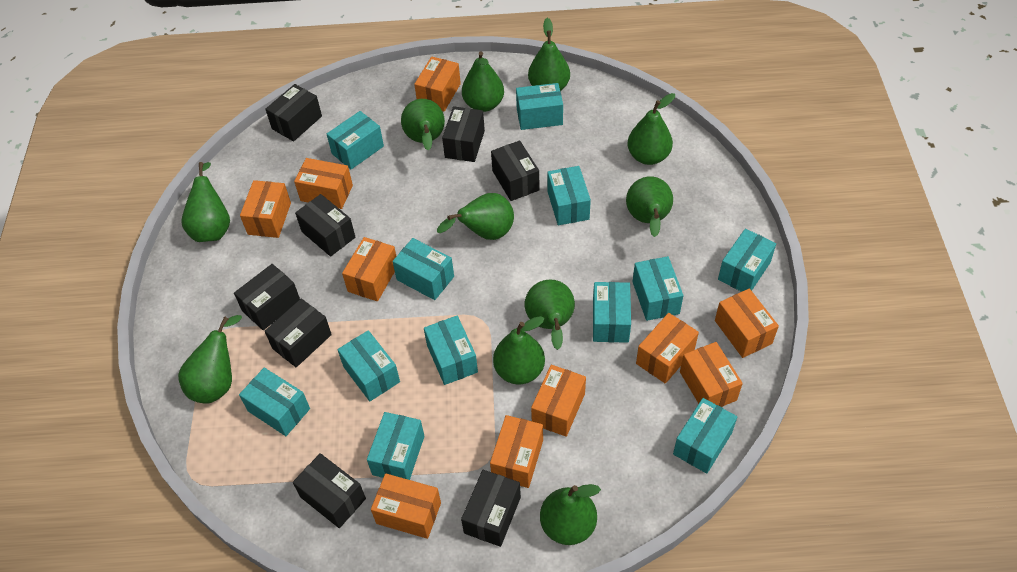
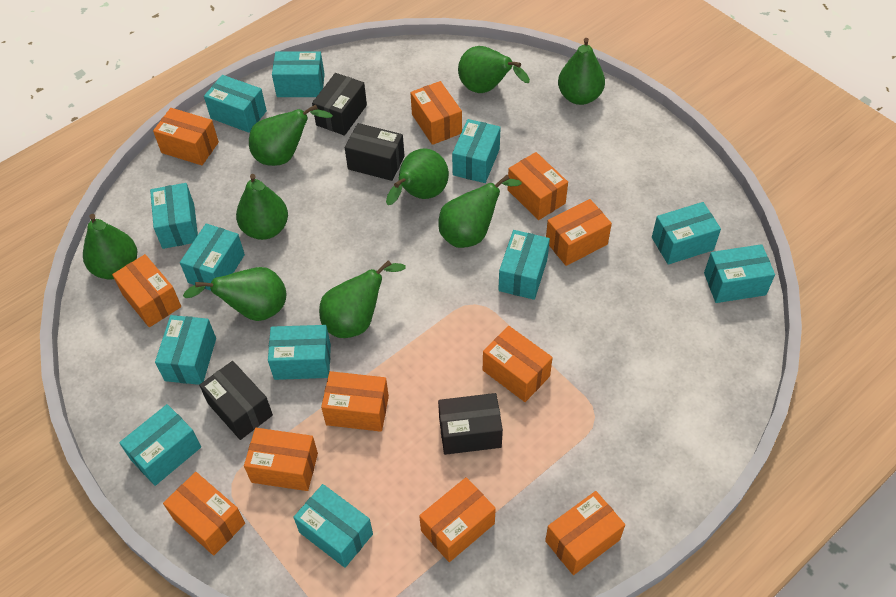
black box: [234,264,300,330] [265,84,322,141] [265,298,332,367] [293,453,366,528] [295,194,355,257] [442,106,485,162] [461,470,521,547] [491,140,540,201] = 8 -> [199,361,273,440] [312,73,367,136] [345,123,405,181] [438,393,503,455] = 4
green pear: [178,315,242,404] [181,162,230,242] [401,99,445,150] [437,193,514,240] [462,51,504,112] [493,316,545,384] [525,279,575,350] [528,18,570,91] [540,484,601,545] [626,176,673,237] [628,93,675,165] = 11 -> [83,214,137,279] [183,267,286,321] [236,174,288,240] [249,104,333,166] [319,260,406,338] [386,148,449,205] [438,175,522,248] [458,46,530,93] [558,38,605,105] = 9
orange box: [240,180,291,238] [294,158,353,209] [342,237,396,301] [371,473,441,539] [414,57,461,112] [490,415,543,488] [531,365,586,437] [636,313,699,384] [680,342,743,407] [715,288,779,358] = 10 -> [112,254,181,327] [153,108,219,165] [163,472,245,555] [244,428,318,491] [321,371,389,432] [410,81,462,145] [419,477,496,562] [483,326,553,402] [508,152,568,220] [545,491,625,575] [546,199,612,266] = 11

